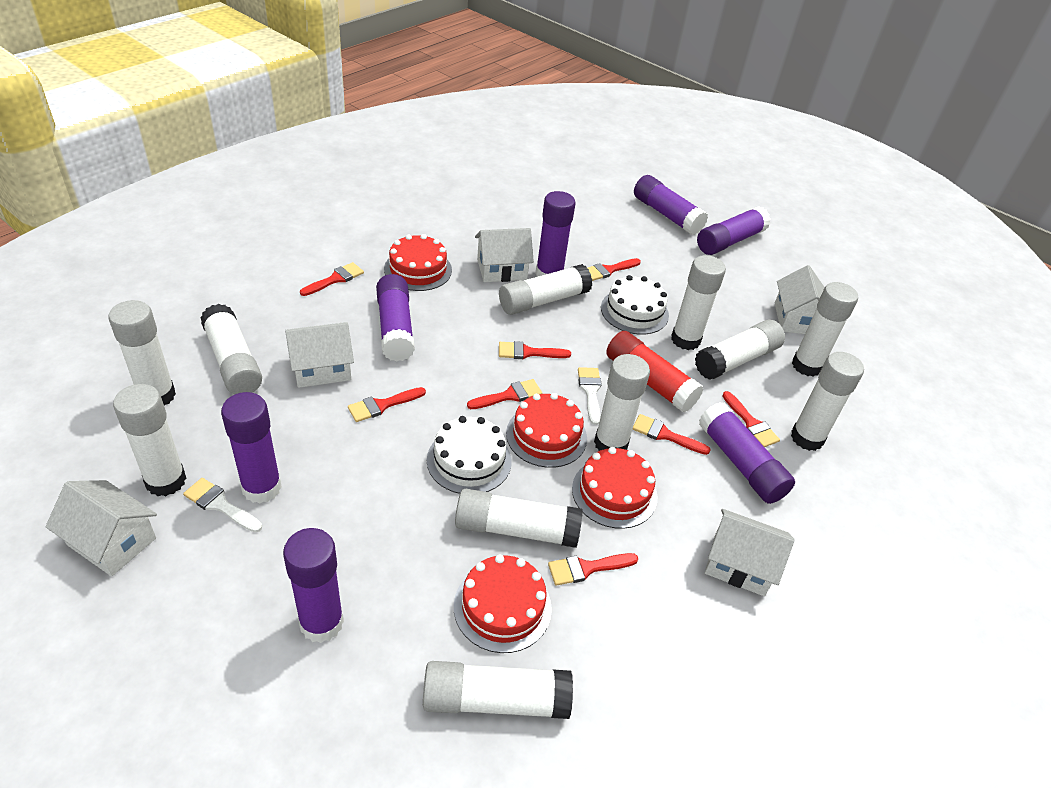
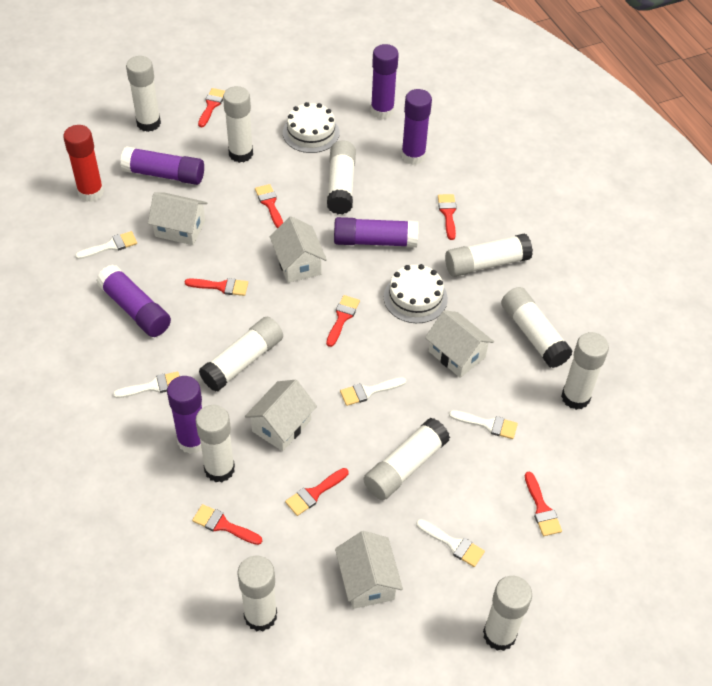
purple glue stick: [221,392,282,503] [283,528,344,643] [376,274,415,362] [535,191,575,277] [634,175,708,235] [697,206,771,255] [699,402,795,504] = 7 -> [96,265,171,337] [120,146,204,185] [167,376,202,454] [334,217,418,247] [371,44,399,119] [401,89,432,165] = 6
red cake: [384,234,452,291] [454,554,552,653] [506,393,587,468] [572,447,657,529] = 4 -> none = 0
white brush: [183,478,262,533] [578,367,602,425] = 2 -> [75,231,137,259] [113,372,179,398] [340,377,406,406] [416,519,485,567] [449,410,518,439] = 5

